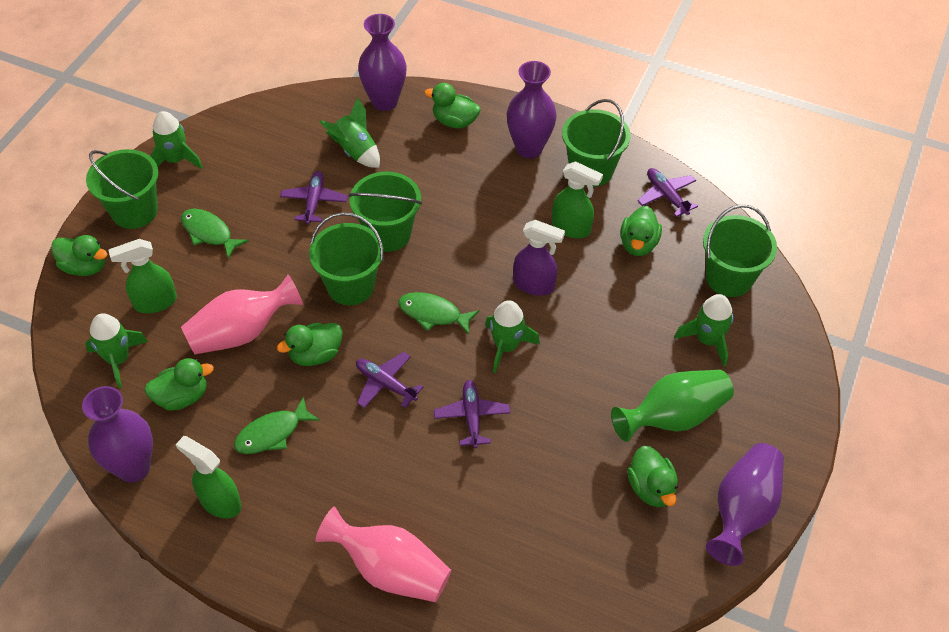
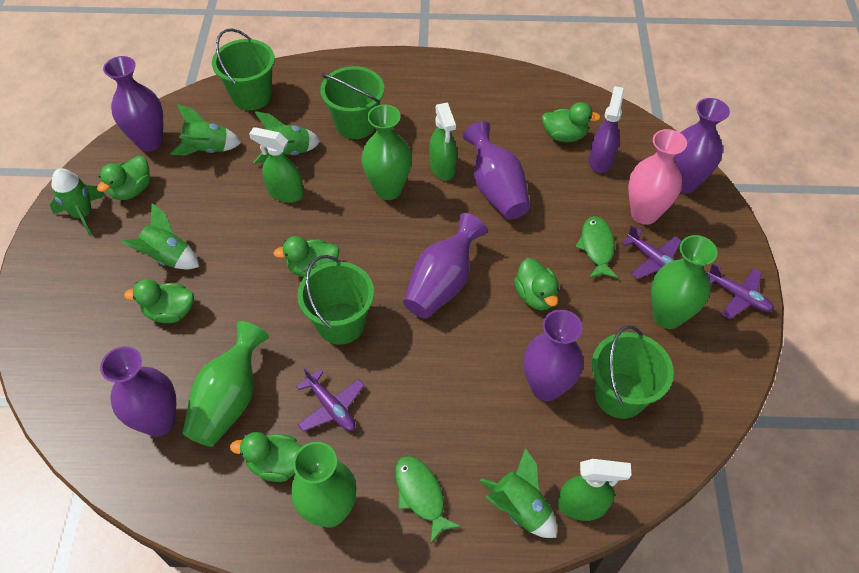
green bucket: [86,149,158,229] [309,212,384,305] [348,172,422,252] [562,99,631,187] [703,204,777,297] = 5 -> [212,29,275,110] [297,255,374,345] [320,66,384,139] [592,325,674,419] = 4
green fish: [181,209,249,259] [234,397,320,454] [398,292,479,335] = 3 -> [395,456,461,543] [576,216,618,279] = 2
green vase: [611,370,734,442] = 1 -> [182,321,269,447] [291,442,357,528] [361,104,412,200] [651,235,718,329] = 4
pink vase: [181,274,303,354] [315,507,452,602] = 2 -> [628,129,687,225] = 1
purple plane: [280,171,348,224] [356,352,423,408] [434,380,510,448] [637,168,698,217] = 4 -> [296,368,364,432] [622,225,681,279] [707,264,774,319] = 3
purple vase: [82,386,153,482] [358,14,407,111] [507,61,557,158] [706,443,784,566] = 4 -> [100,346,176,437] [103,56,163,152] [403,213,487,318] [463,121,530,220] [523,310,583,401] [674,98,730,193] = 6

